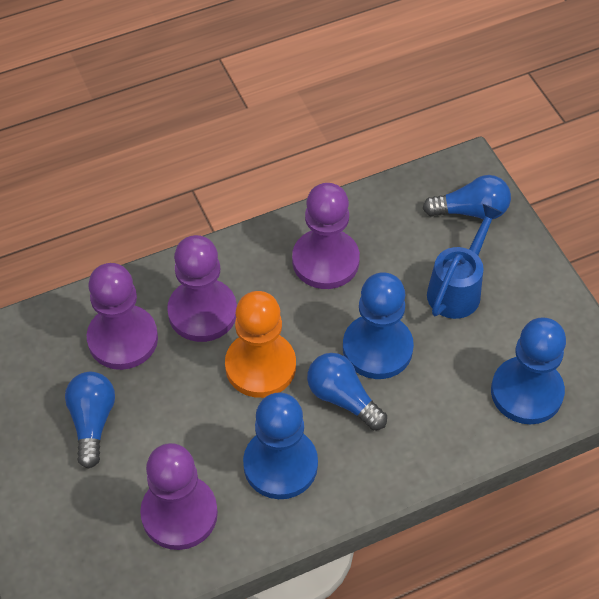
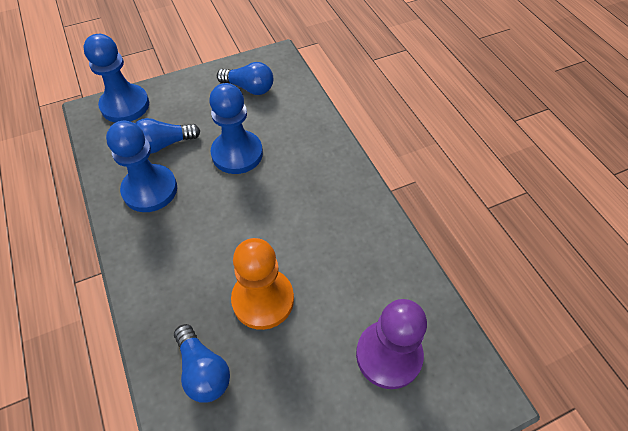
blue watering can: [427,204,503,319] = 1 -> none = 0
purple pawn: [87,263,158,370] [140,443,218,550] [167,235,237,342] [292,183,360,289] = 4 -> [356,299,427,389] = 1

